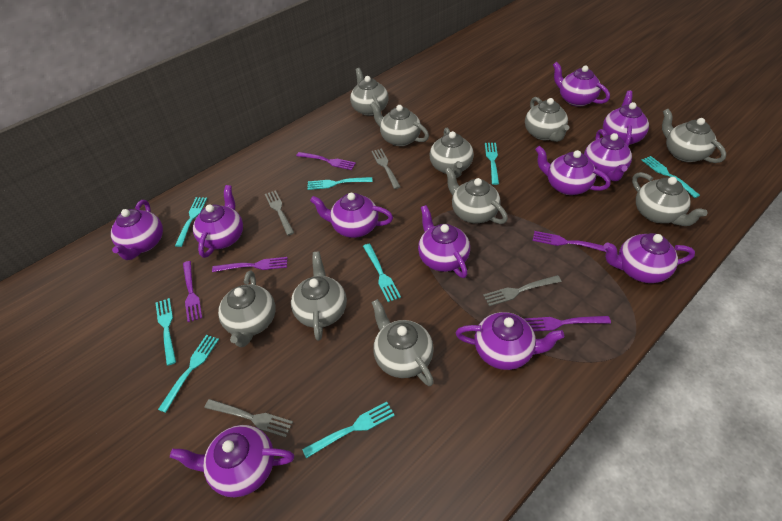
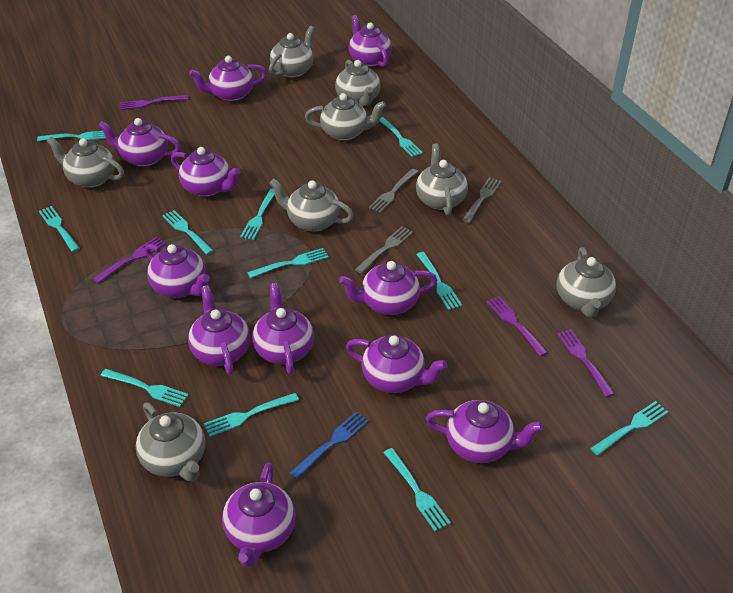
blue fork: none = 0 -> [290,412,369,479] = 1
grey fork: [205,399,293,437] [265,190,294,236] [371,149,401,189] [483,275,562,306] = 4 -> [355,226,413,273] [369,169,418,213] [462,177,502,223] = 3
grey teapot: [218,271,276,347] [291,252,347,341] [350,68,389,116] [370,102,429,146] [371,299,434,386] [430,128,474,178] [445,167,508,224] [525,97,569,142] [632,172,708,226] [662,109,726,163] = 10 -> [47,137,124,188] [136,402,205,482] [269,26,315,78] [269,178,354,232] [305,93,386,141] [335,60,380,106] [416,143,468,215] [557,247,616,318] = 8
purple fork: [183,261,202,322] [212,257,288,272] [296,152,356,170] [523,316,611,331] [533,231,607,252] = 5 -> [93,237,166,283] [120,95,188,110] [486,296,548,356] [557,329,614,397] = 4
turquoise fork: [156,298,176,366] [158,335,219,413] [175,197,207,247] [302,402,395,458] [307,177,373,190] [363,243,401,302] [485,143,499,185] [642,156,700,198] = 8 -> [37,131,106,141] [39,206,80,252] [101,369,188,407] [162,210,213,255] [204,393,299,437] [240,189,275,240] [247,248,329,278] [379,117,423,157] [384,448,451,531] [416,252,462,310] [590,401,668,456] = 11

